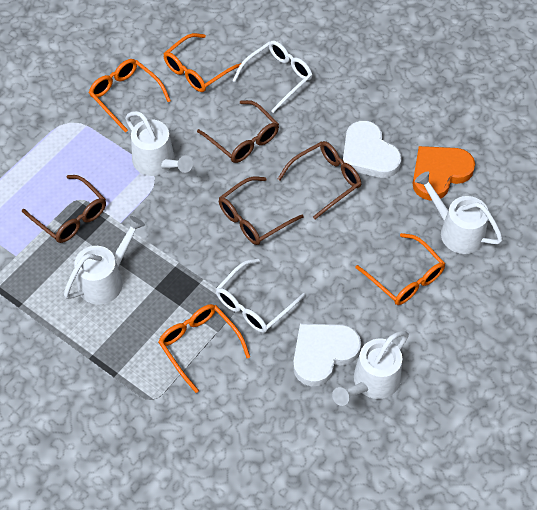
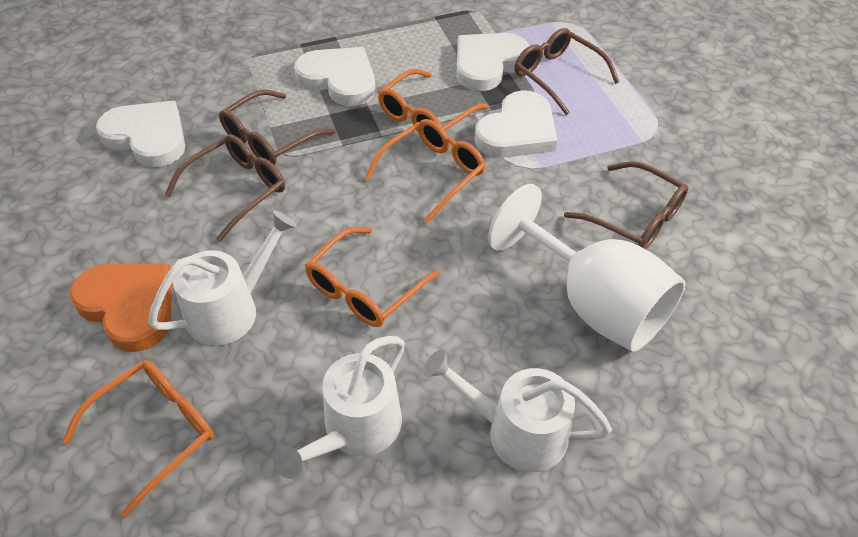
white glasses: [216,259,305,333] [233,41,312,113] = 2 -> none = 0
white goblet: none = 0 -> [488,184,686,352] = 1
white heart: [293,324,361,386] [343,121,402,178] = 2 -> [96,101,185,167] [294,47,375,106] [456,33,529,91] [475,90,557,158] = 4
white watering can: [64,216,145,304] [125,111,193,176] [332,331,409,406] [415,171,503,254] = 4 -> [148,210,297,346] [273,336,405,479] [423,349,612,472] = 3

